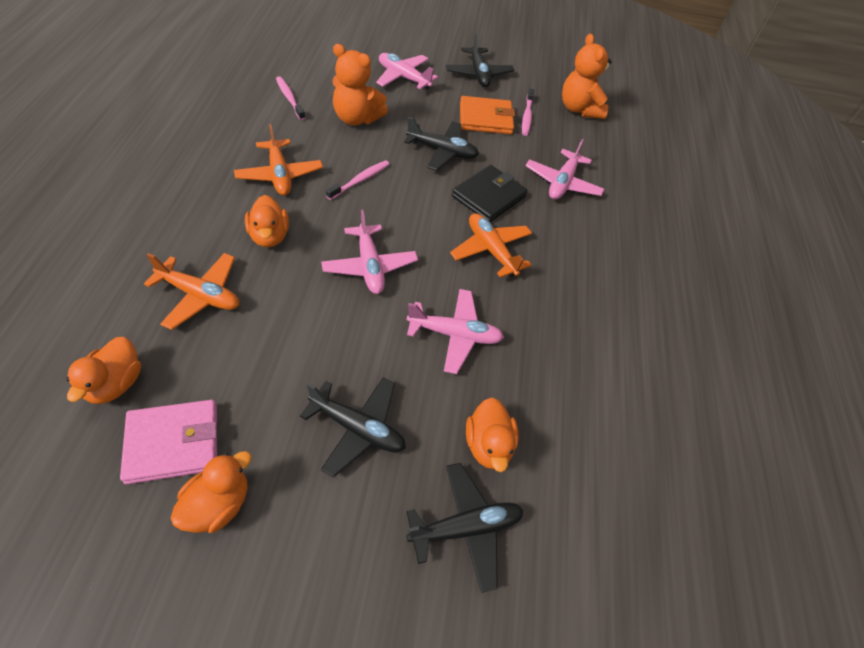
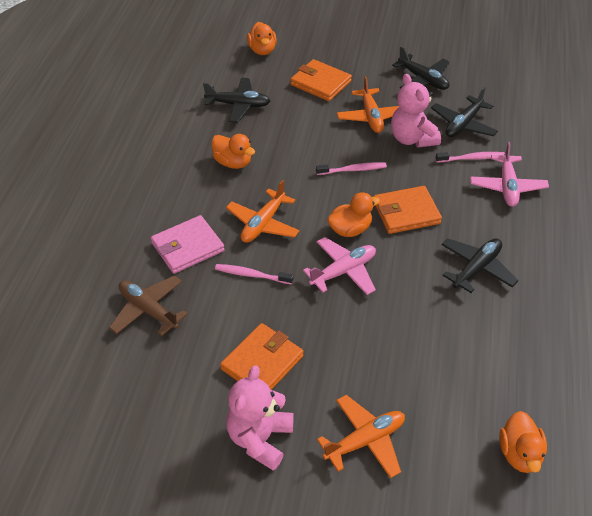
black wallet: [452,165,528,222] = 1 -> none = 0
brown plane: none = 0 -> [109,275,188,336] = 1
orange teddy bear: [332,44,388,125] [562,33,612,119] = 2 -> none = 0
orange wallet: [460,96,515,134] = 1 -> [220,323,304,390] [290,59,352,101] [374,186,442,234] = 3
pink plane: [321,210,418,294] [376,53,438,90] [406,289,504,374] [525,139,604,200] = 4 -> [303,237,376,295] [470,142,549,207] = 2
pink teddy bear: none = 0 -> [226,365,294,470] [391,74,441,147] = 2

